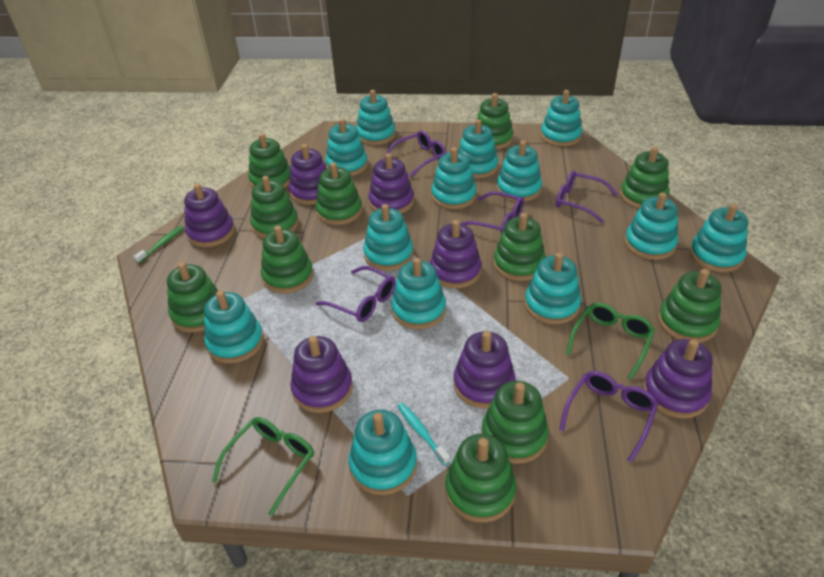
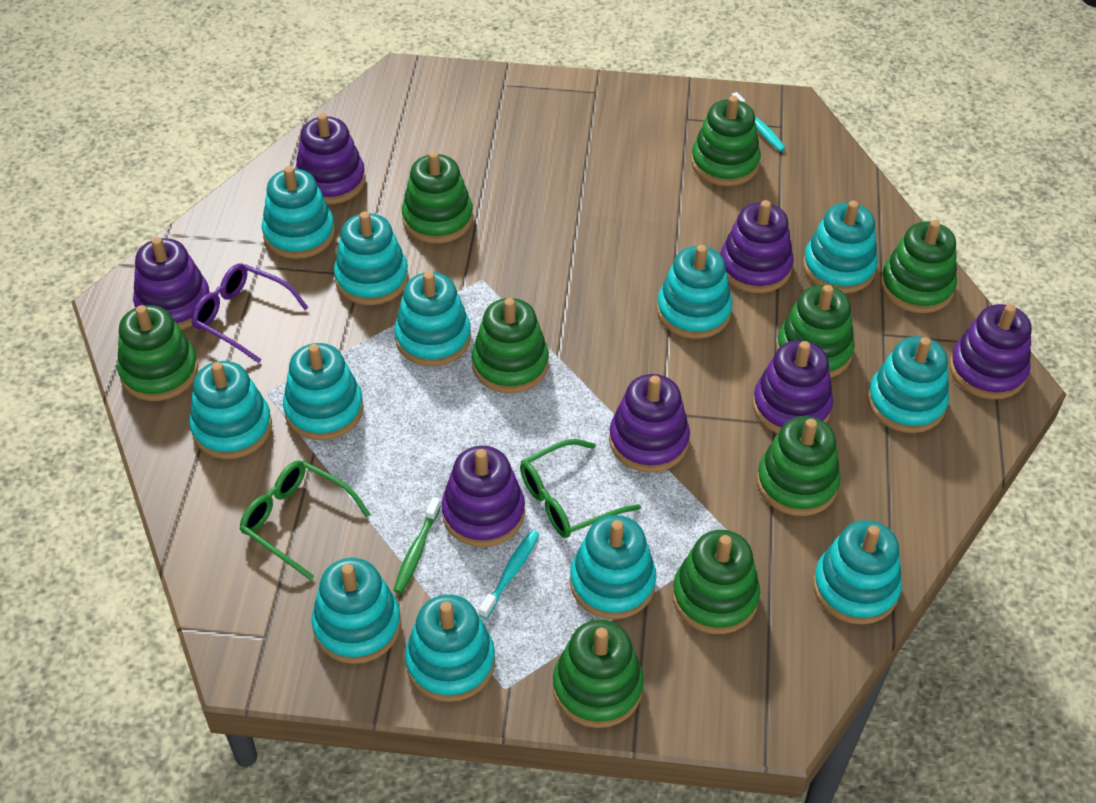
green stacking toy: [167,262,218,333] [248,133,291,188] [250,176,299,238] [261,226,313,294] [316,163,362,225] [445,434,516,523] [477,93,513,149] [481,381,549,464] [494,213,546,281] [620,147,669,209] [658,269,721,343] = 11 -> [117,305,198,401] [402,151,473,243] [472,298,549,393] [553,620,644,728] [672,530,760,634] [691,96,761,186] [757,416,841,516] [776,285,855,378] [881,220,957,313] = 9
purple glasses: [316,266,396,322] [384,131,446,177] [460,191,524,234] [556,171,618,223] [559,371,658,463] = 5 -> [191,263,309,363] = 1
turquoise stacking toy: [204,290,264,363] [325,119,368,176] [349,410,417,495] [356,90,396,145] [363,204,413,271] [391,258,446,329] [431,147,476,209] [458,119,498,179] [497,140,542,202] [525,252,581,324] [541,90,582,146] [625,192,678,260] [690,204,748,272] = 13 -> [190,361,272,459] [262,166,335,259] [283,343,364,440] [311,558,401,664] [334,212,409,305] [394,271,471,366] [405,594,495,702] [570,515,657,619] [657,245,733,339] [803,201,878,294] [813,520,902,625] [868,336,949,433] = 12
turquoise toothbrush: [397,403,450,465] = 1 -> [479,530,539,619] [731,92,786,152] = 2

